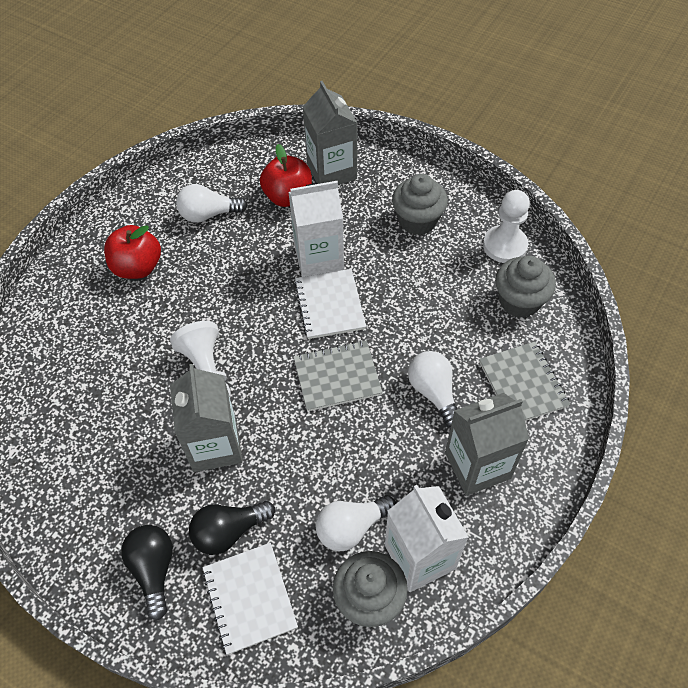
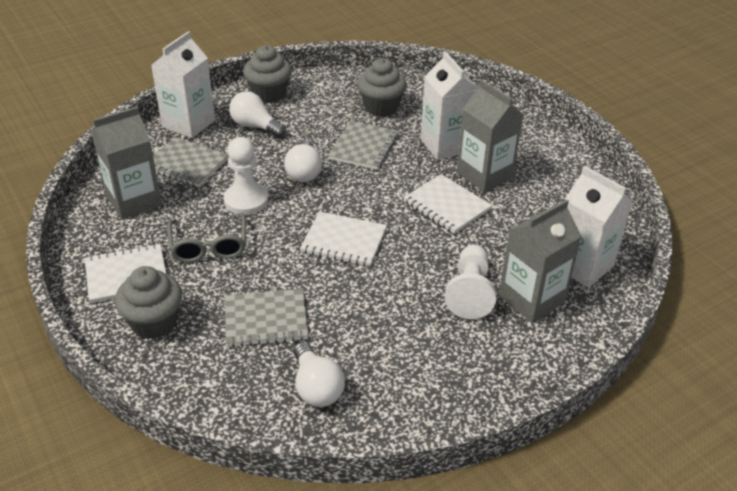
black light bulb: [121,525,173,620] [189,501,275,555] = 2 -> none = 0
grey glasses: none = 0 -> [167,213,246,263] = 1
grey notebook: [294,340,383,411] [479,342,570,421] = 2 -> [153,137,228,187] [225,289,309,347] [328,121,398,170] = 3
red apple: [104,225,161,279] [260,144,312,207] = 2 -> none = 0
white carton: [288,181,344,277] [385,485,469,592] = 2 -> [151,31,215,138] [421,51,478,160] [564,166,633,288] = 3
white notebook: [202,543,298,655] [294,269,366,339] = 2 -> [85,244,166,303] [300,211,387,266] [403,174,492,234] = 3

